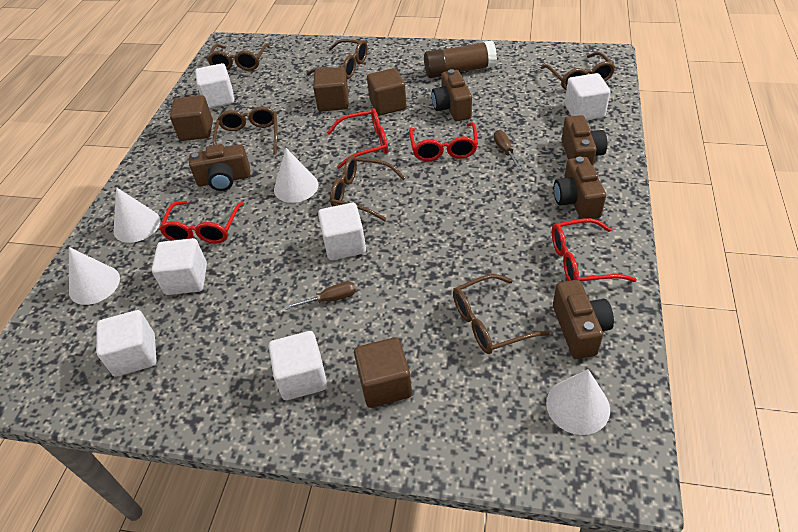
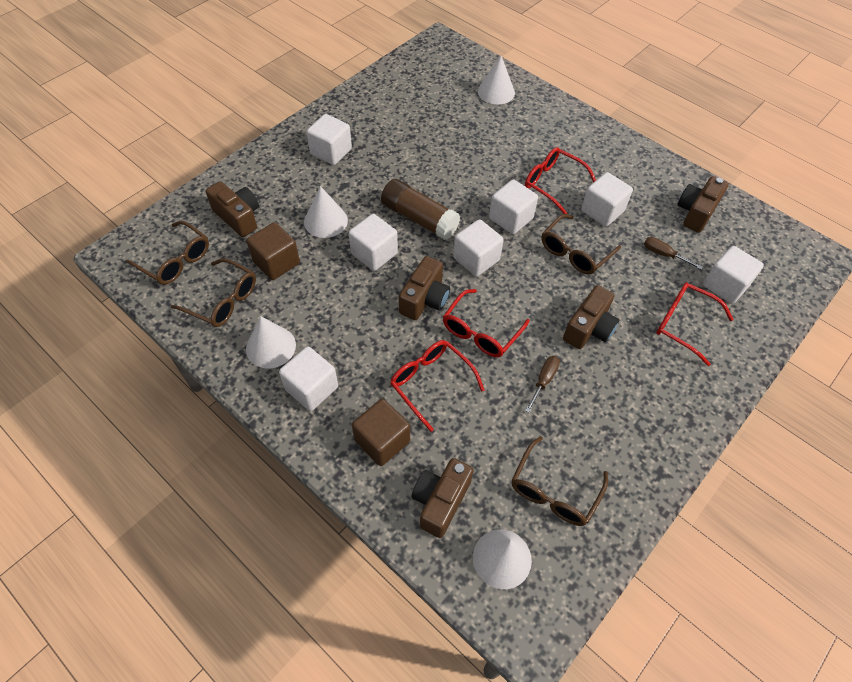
brown cube: [170,95,213,141] [313,67,349,111] [354,337,412,408] [367,68,407,116] = 4 -> [246,222,300,280] [352,399,410,466] = 2
brown glasses: [207,43,270,71] [213,107,278,155] [307,39,368,79] [330,156,406,221] [453,274,550,354] [541,52,615,90] = 6 -> [126,221,209,285] [171,258,256,327] [512,436,608,526] [541,214,621,275] = 4
white cube: [96,310,157,377] [152,238,207,295] [195,63,234,108] [269,331,327,400] [318,203,366,260] [565,73,610,120] = 6 -> [279,347,338,411] [307,114,352,165] [349,214,398,271] [453,219,504,277] [489,179,538,234] [581,172,633,227] [703,246,764,304] = 7

